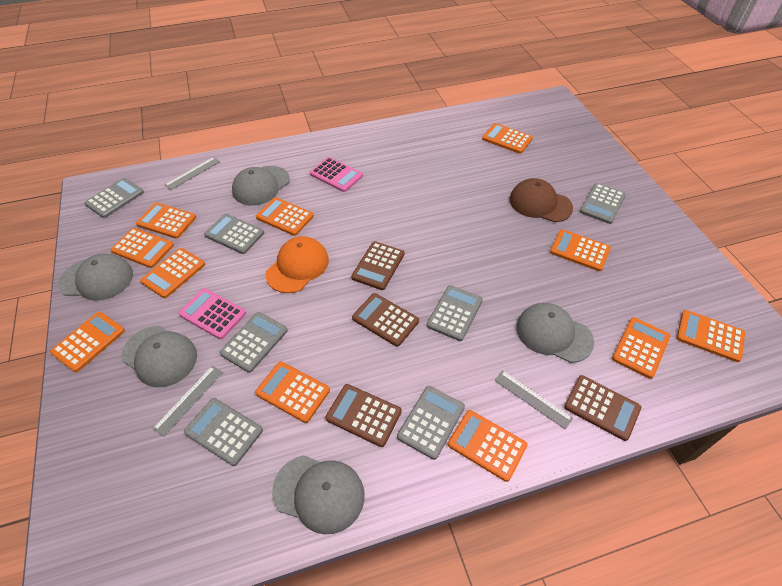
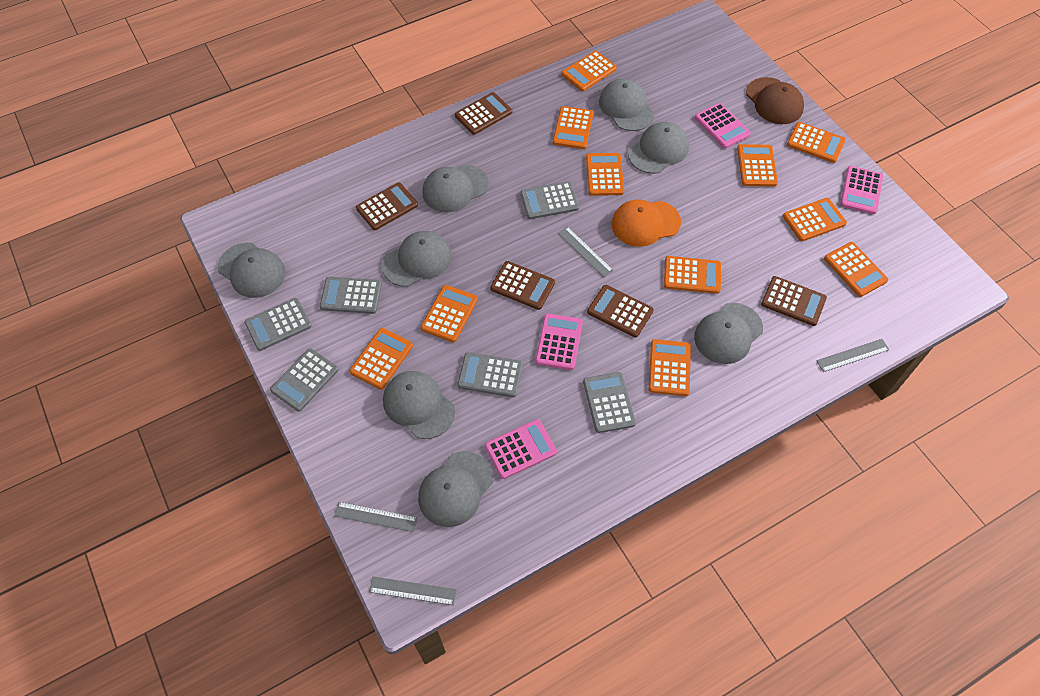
brown calculator: [325,384,402,447] [351,241,404,290] [352,293,419,347] [564,375,641,441] = 4 -> [356,182,418,230] [455,92,512,135] [490,261,555,310] [587,285,654,338] [761,276,827,326] = 5
grey calculator: [84,178,144,218] [184,398,263,466] [204,214,264,254] [219,312,288,373] [397,386,465,460] [427,285,483,341] [580,183,626,224] = 7 -> [244,298,312,351] [270,348,339,412] [320,277,382,314] [458,352,523,397] [521,181,579,219] [583,372,636,433] = 6
grey cap: [58,253,133,301] [121,326,197,387] [232,166,290,206] [272,455,365,534] [516,303,594,363] = 5 -> [218,243,285,298] [382,231,452,287] [383,371,455,439] [418,451,493,527] [422,165,489,212] [599,78,654,131] [628,122,689,174] [694,303,763,364] = 8
grey ruler: [153,366,223,437] [165,157,220,190] [494,370,573,429] = 3 -> [334,502,418,532] [369,576,457,605] [558,226,613,277] [817,339,889,372] = 4
pink calculator: [178,288,246,339] [310,157,363,192] = 2 -> [485,419,557,479] [535,313,583,370] [695,103,751,148] [840,166,883,214] = 4

